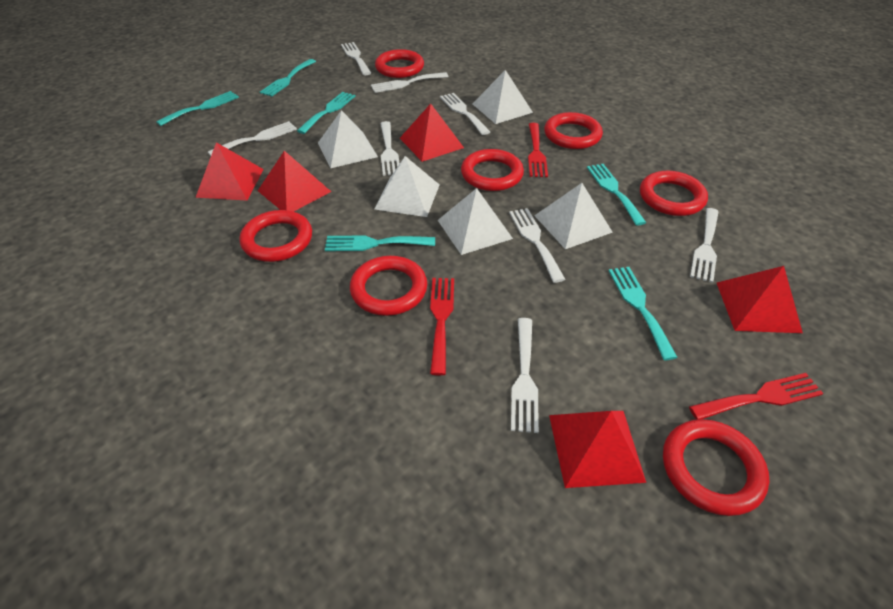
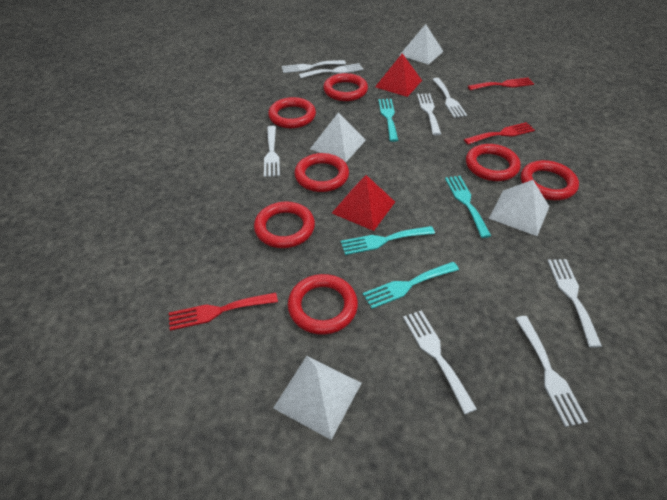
red pyramid: [195,142,264,201] [258,151,331,212] [400,104,464,162] [549,411,646,488] [717,266,803,333] = 5 -> [332,175,395,231] [375,53,422,97] = 2
turquoise fork: [156,91,239,126] [260,59,316,97] [297,92,355,134] [325,235,435,251] [587,164,646,226] [609,267,678,360] = 6 -> [341,226,435,255] [363,262,459,309] [378,99,398,142] [445,176,491,238] = 4
white pyramid: [318,110,378,168] [374,156,440,217] [438,188,513,255] [472,70,533,124] [534,183,613,249] = 5 -> [273,356,361,440] [310,112,366,162] [399,24,444,65] [489,180,550,236] = 4

